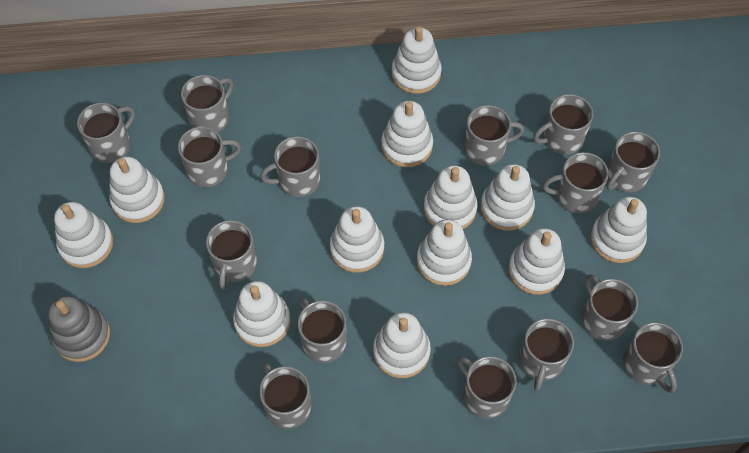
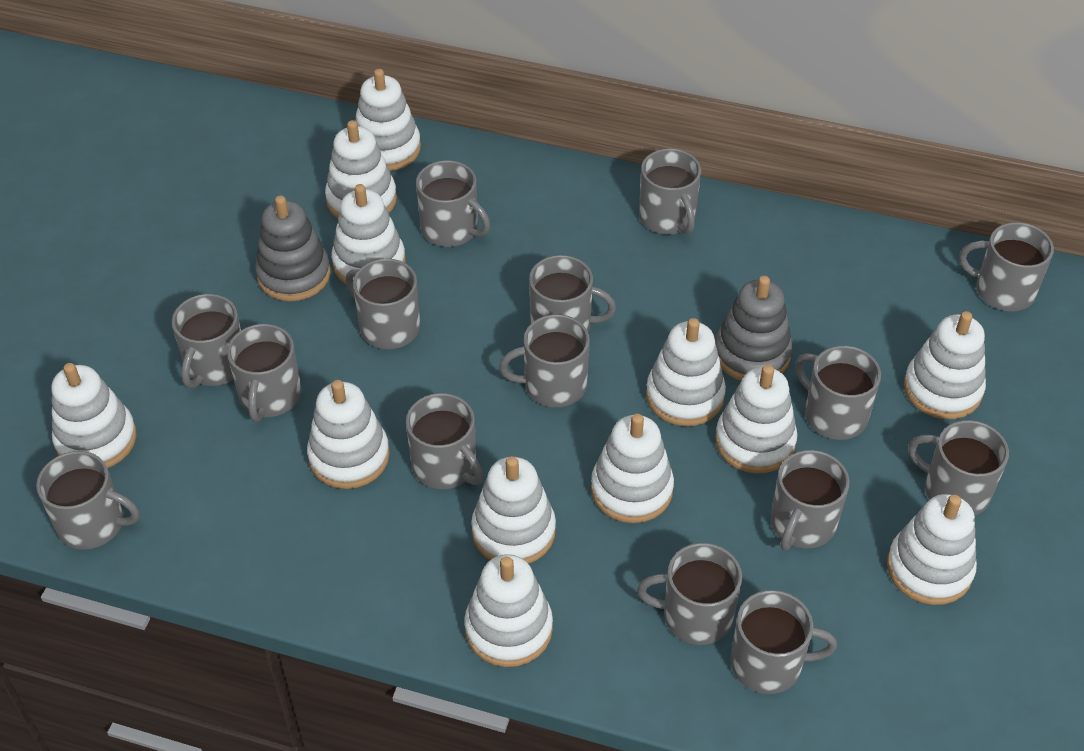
grey stacking toy: [48,296,110,362] = 1 -> [255,195,331,301] [715,276,793,381] = 2

